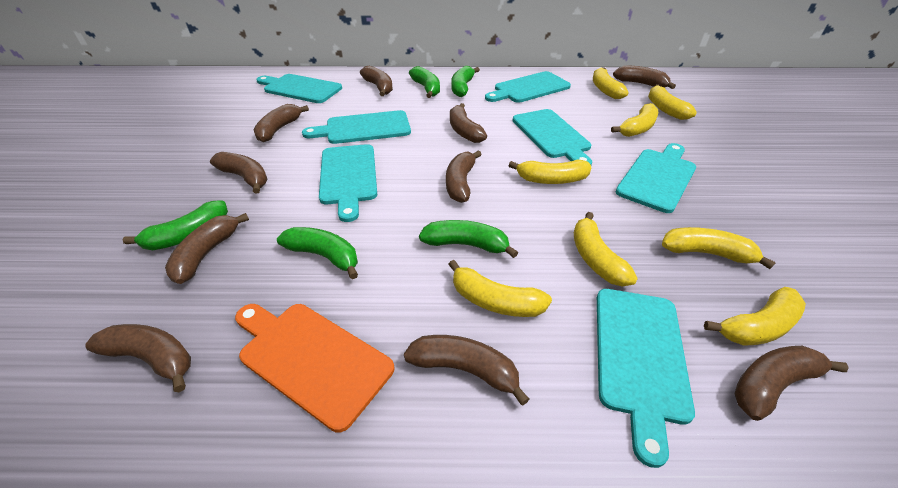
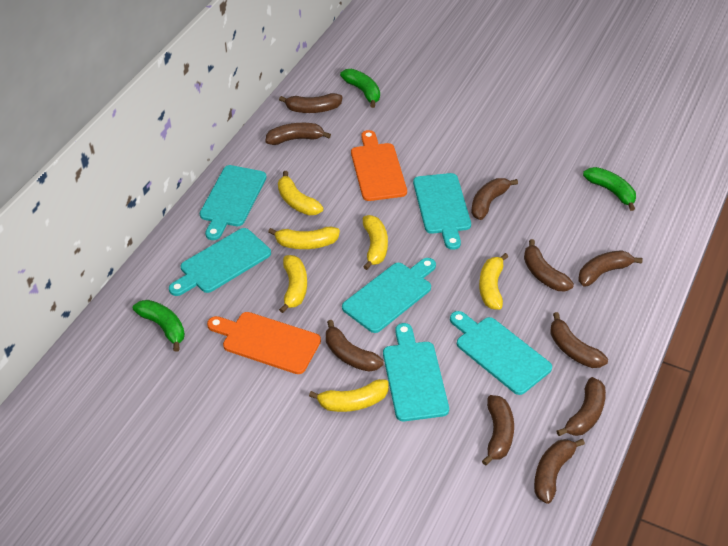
green banana: [123,201,228,250] [277,227,358,279] [409,66,440,98] [419,220,518,258] [451,66,480,97] = 5 -> [133,300,185,352] [340,69,380,108] [583,167,636,211] = 3
orange cutting board: [235,304,395,432] = 1 -> [207,312,321,374] [351,130,407,201] = 2
turquoise cutting board: [256,74,342,103] [302,110,411,144] [319,144,377,222] [485,71,571,103] [513,109,592,165] [597,289,695,468] [616,143,696,213] = 7 -> [169,228,271,296] [200,165,266,240] [342,258,436,333] [383,323,449,421] [413,173,471,250] [450,311,552,395] = 6
yellow banana: [448,260,552,317] [508,159,591,184] [574,212,638,287] [593,67,629,99] [611,103,658,137] [648,84,697,120] [662,227,776,269] [704,287,806,346] = 8 -> [268,227,340,249] [278,171,323,215] [279,255,307,313] [309,379,388,412] [363,215,388,270] [479,253,508,310] = 6

